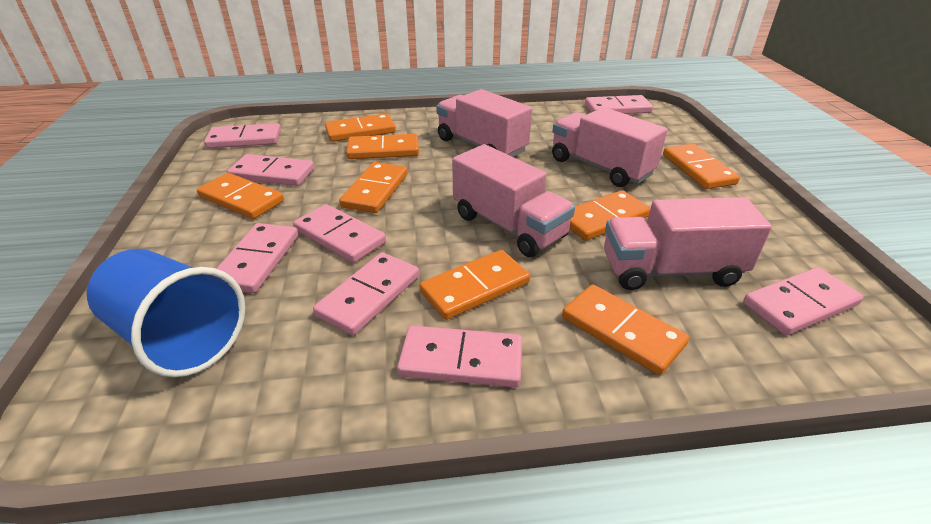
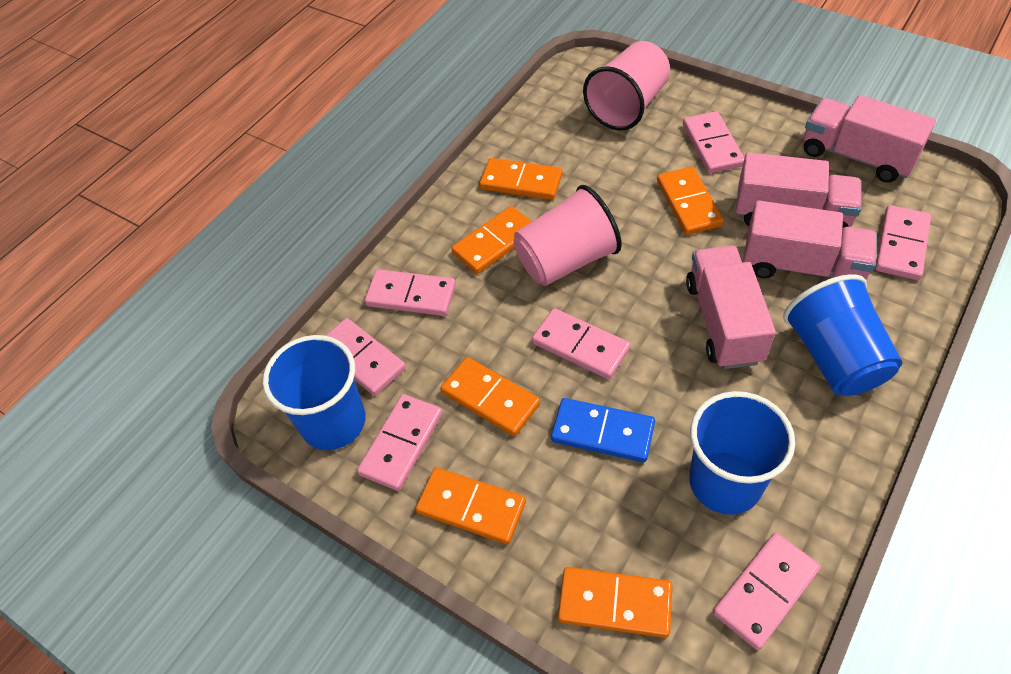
blue cup: [87,249,246,377] = 1 -> [263,335,366,450] [689,391,795,515] [783,274,902,396] = 3
blue domino: none = 0 -> [551,398,655,462] = 1
orange domino: [197,173,284,219] [325,113,396,142] [339,162,407,213] [346,134,419,159] [419,250,530,320] [562,285,689,375] [569,190,651,241] [663,144,740,189] = 8 -> [416,467,526,544] [441,357,540,436] [451,206,532,274] [480,158,563,200] [558,567,672,638] [657,166,724,235] = 6
pink cup: none = 0 -> [513,185,622,286] [583,41,670,131] = 2
pink domino: [204,123,281,148] [216,223,298,293] [227,154,314,186] [293,204,386,263] [313,252,419,335] [397,325,522,387] [585,95,653,114] [743,267,863,336] = 8 -> [325,318,406,396] [357,394,443,491] [365,269,456,316] [532,308,630,379] [683,111,744,173] [713,533,821,650] [875,205,931,280] = 7

